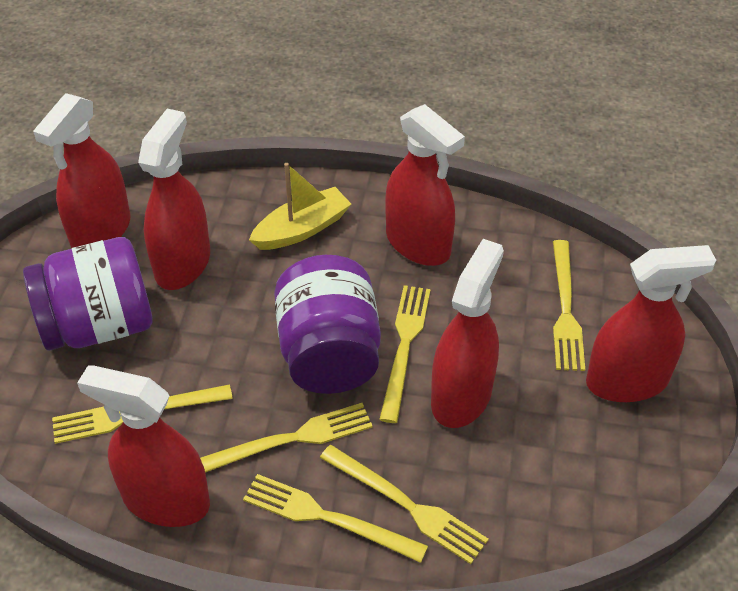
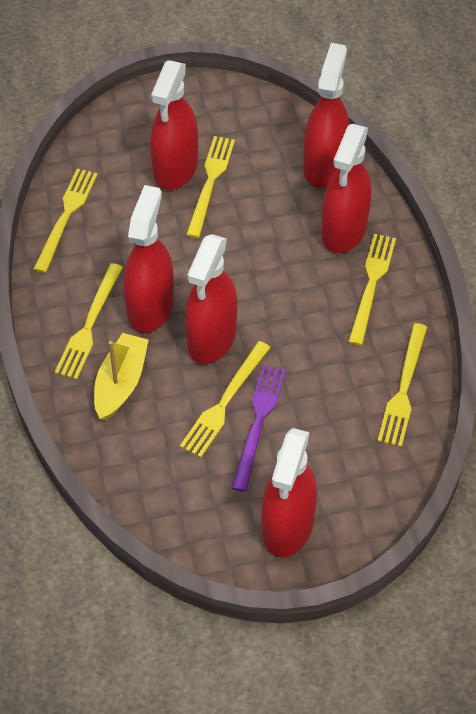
purple fork: none = 0 -> [231,365,286,492] = 1
purple jar: [23,237,152,351] [274,255,381,394] = 2 -> none = 0

